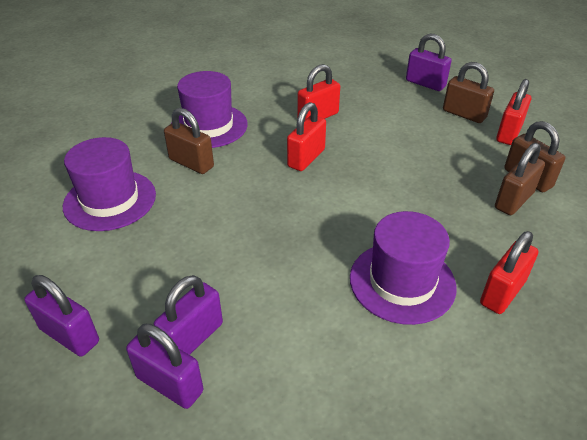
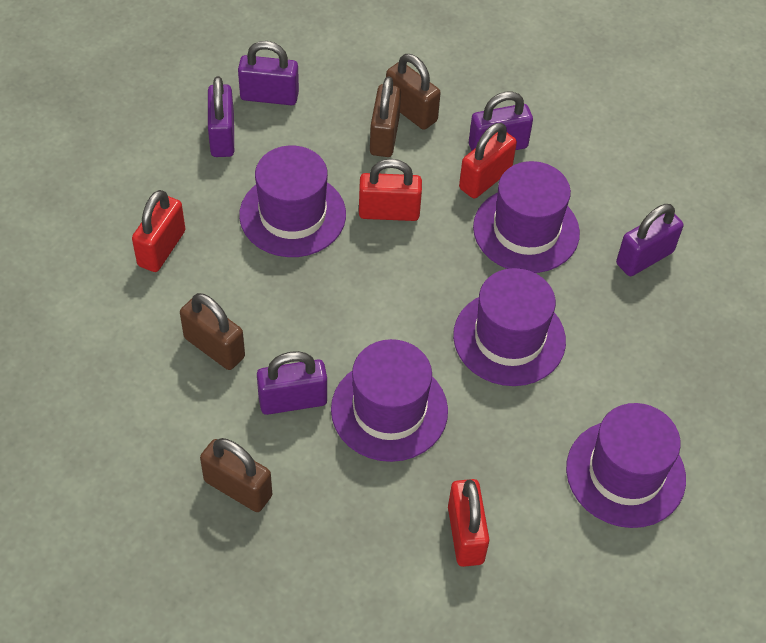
purple hat: [63,137,156,231] [171,71,248,148] [350,211,457,325] = 3 -> [239,146,346,257] [331,339,448,462] [453,268,566,386] [473,161,580,273] [566,403,686,528] = 5
purple padlock: [24,275,99,357] [126,324,203,409] [154,275,223,355] [406,34,452,91] = 4 -> [208,76,234,157] [238,41,299,105] [257,351,327,415] [469,91,533,151] [616,204,683,276] = 5

